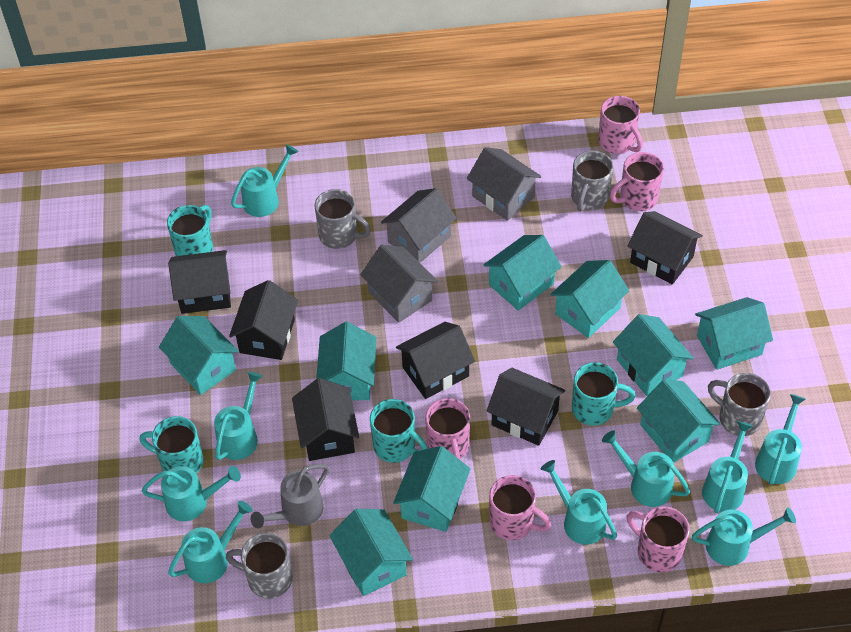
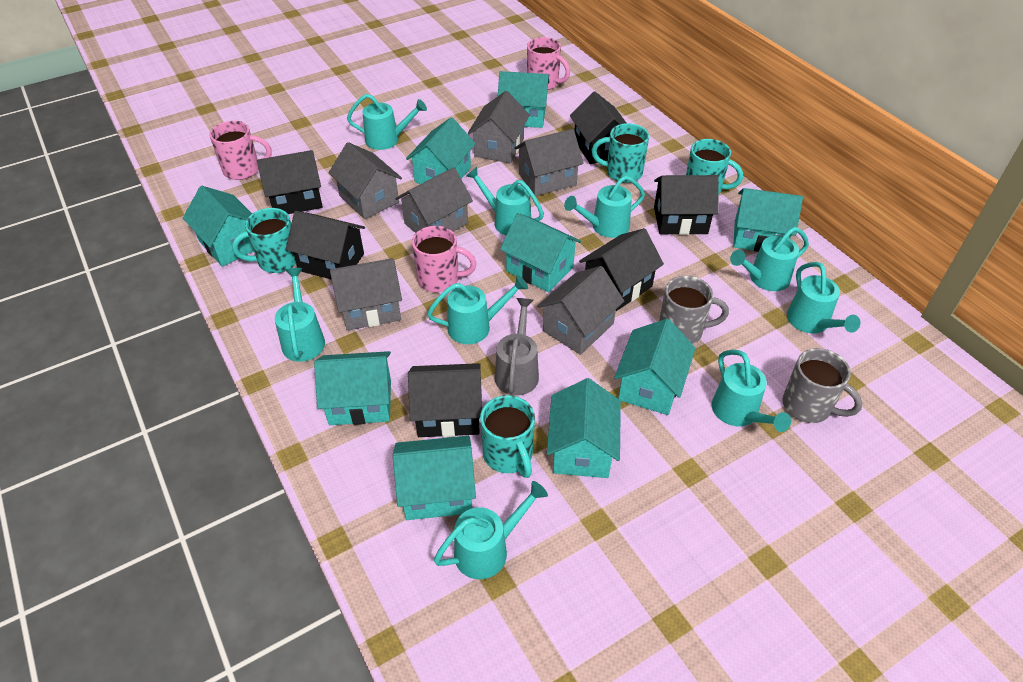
grey house: [360,245,438,323] [381,188,457,263] [467,147,541,221] = 3 -> [329,142,402,219] [330,258,402,331] [395,167,473,233] [468,91,530,163] [515,129,584,196] [537,266,624,355] = 6
grey mug: [226,533,292,599] [314,189,371,249] [571,151,613,211] [708,373,771,436] = 4 -> [659,276,729,344] [782,348,863,423] = 2
pink mug: [425,398,470,460] [489,475,551,540] [598,96,643,154] [610,152,664,211] [627,506,689,572] = 5 -> [209,121,271,180] [412,226,477,292] [527,37,570,90] = 3

